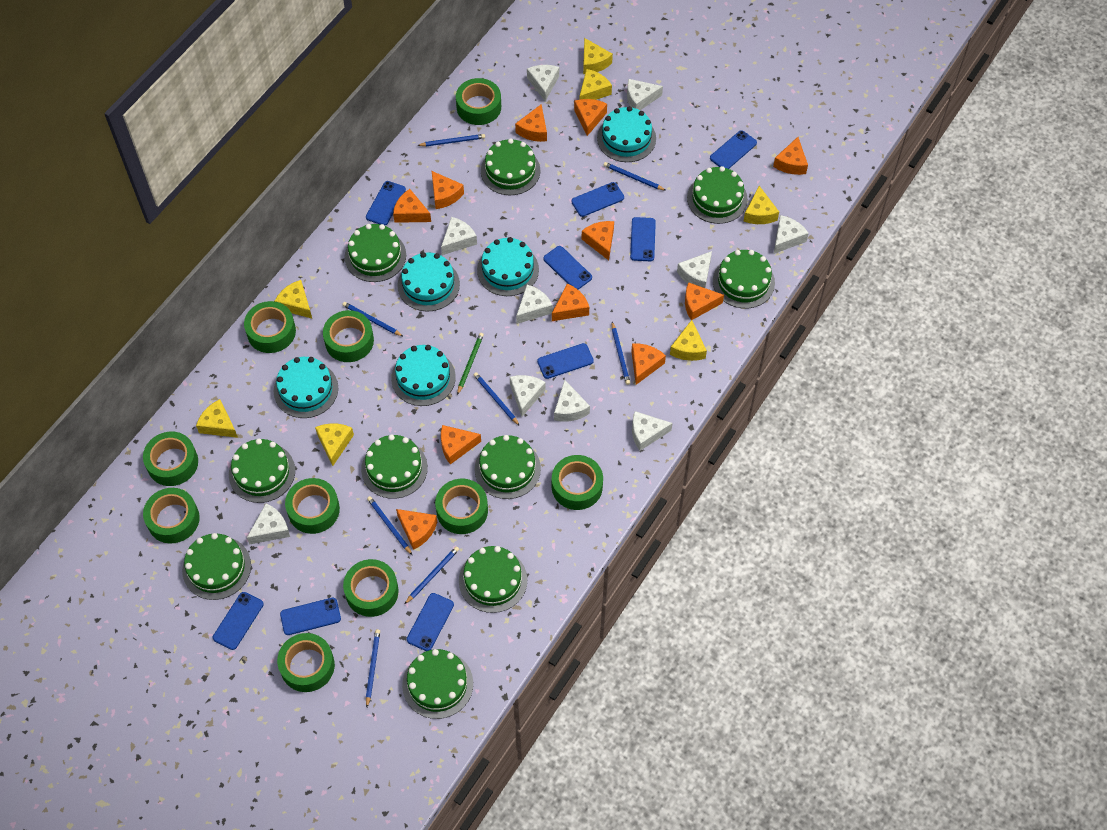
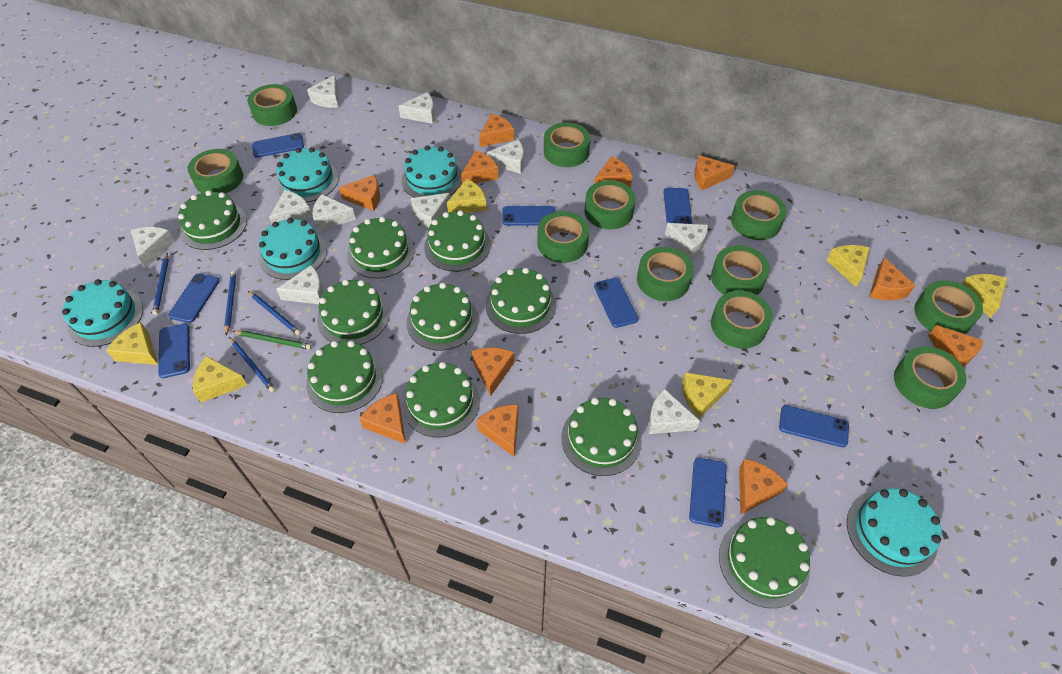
blue pencil: [342,302,404,337] [366,629,380,707] [367,496,412,555] [405,546,459,604] [417,134,485,146] [473,372,520,426] [604,162,666,191] [612,322,630,385] = 8 -> [152,253,169,315] [224,271,236,335] [229,337,275,392] [248,291,301,335] = 4
blue phone: [213,592,264,650] [280,598,341,635] [366,181,406,226] [407,593,454,651] [537,343,594,379] [543,246,592,290] [571,182,624,217] [630,217,656,261] [710,130,757,169] = 9 -> [158,323,190,378] [168,273,220,323] [252,133,304,158] [502,206,556,226] [594,278,639,328] [664,188,692,224] [689,458,726,528] [779,405,849,447] = 8
green tape: [143,432,198,486] [143,488,200,544] [244,301,296,353] [277,633,335,692] [285,478,340,534] [323,310,374,362] [343,559,399,617] [435,479,488,534] [456,78,501,125] [552,455,603,510] = 10 -> [188,149,243,193] [247,84,297,126] [537,211,589,263] [544,123,590,167] [585,180,636,229] [637,247,694,301] [711,245,770,295] [711,291,773,349] [731,190,787,240] [894,346,967,409] [914,280,983,334] = 11
yellow cheese: [196,399,238,438] [274,280,312,318] [315,424,354,466] [579,69,612,100] [583,38,613,74] [670,320,707,361] [744,186,779,224] = 7 -> [106,322,158,365] [193,356,247,402] [447,179,487,213] [682,372,733,418] [826,245,870,287] [962,274,1007,318] = 6

